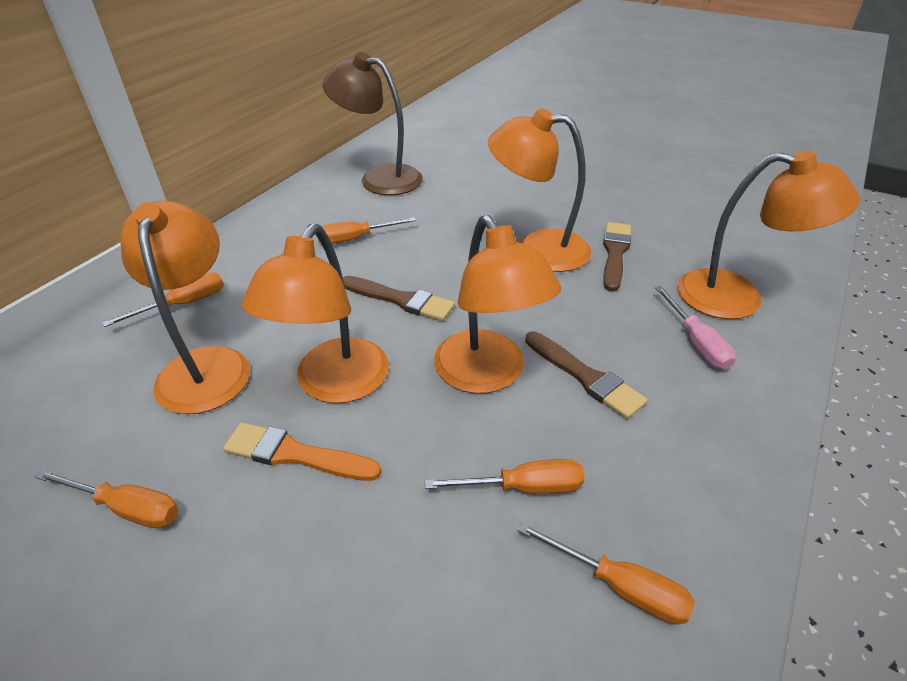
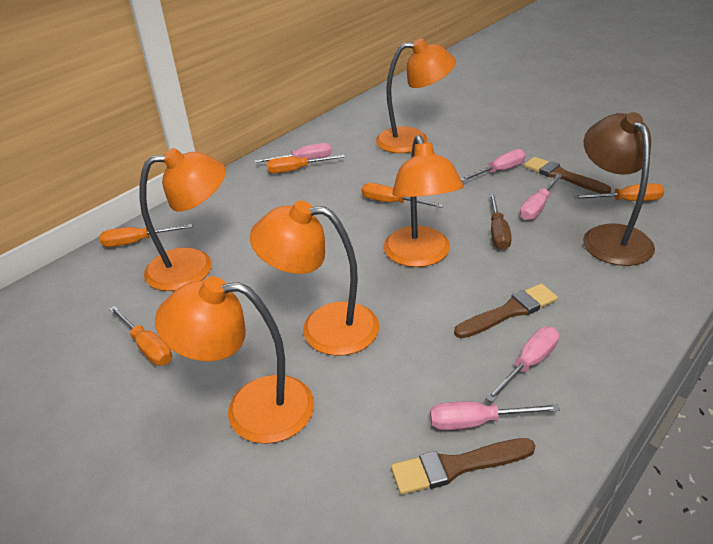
brown screwdriver: none = 0 -> [489,193,512,250] = 1
orange brush: [223,422,381,481] = 1 -> none = 0
pink screwdriver: [655,286,736,369] = 1 -> [255,143,331,163] [430,402,560,430] [460,149,526,181] [485,327,559,402] [520,174,562,220] = 5

